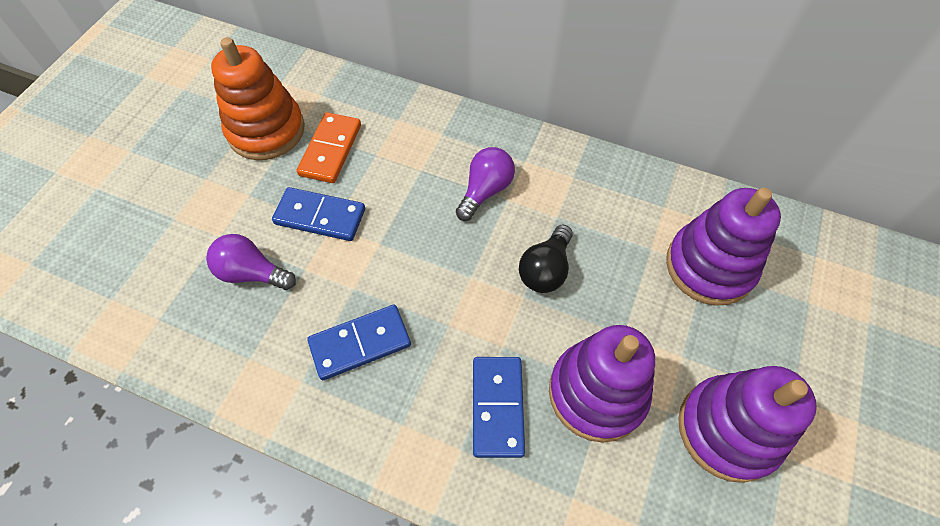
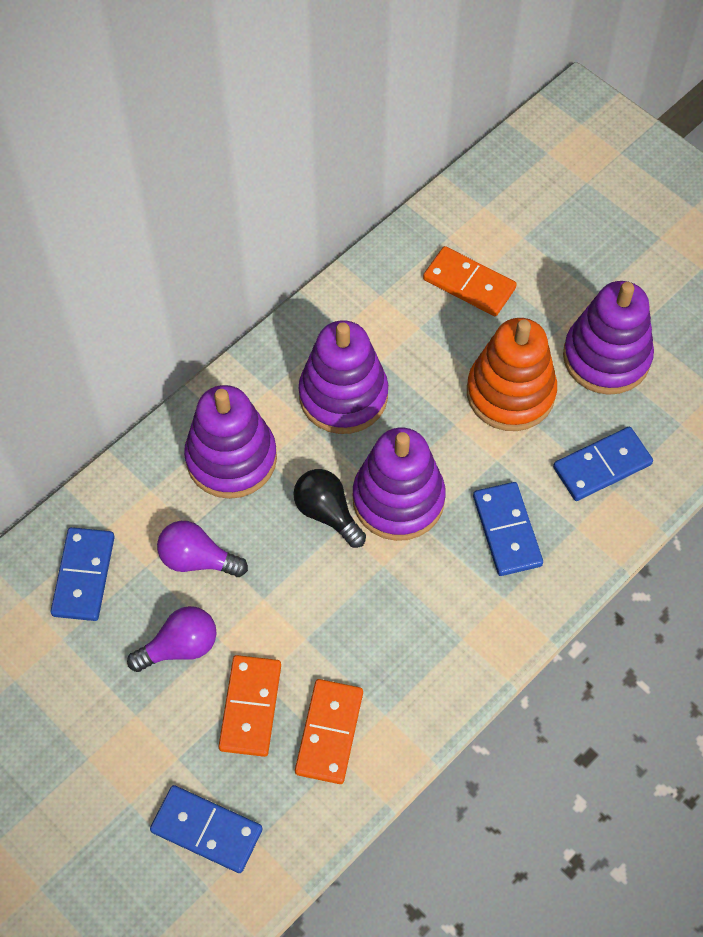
blue domino: [272,187,365,241] [307,305,411,380] [473,357,525,458] = 3 -> [51,527,115,621] [150,785,263,873] [473,482,543,576] [553,427,653,501] = 4
orange domino: [297,112,361,183] = 1 -> [219,655,281,757] [295,679,363,784] [423,246,517,316] = 3
purple stacking toy: [549,325,655,443] [666,188,781,306] [678,366,817,483] = 3 -> [184,385,277,499] [298,320,388,434] [353,428,446,541] [563,281,654,395] = 4

